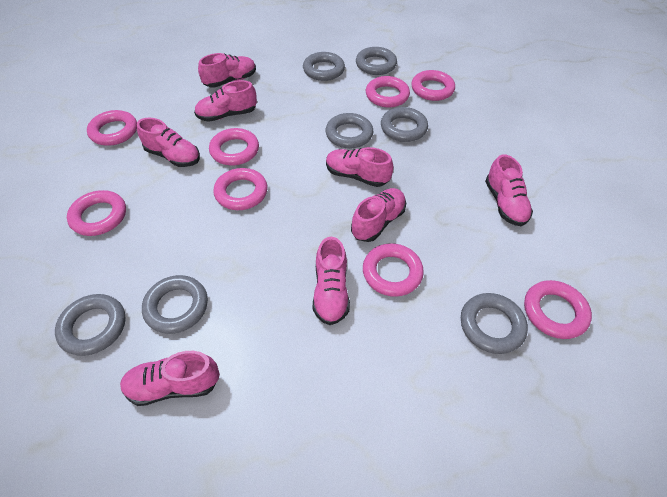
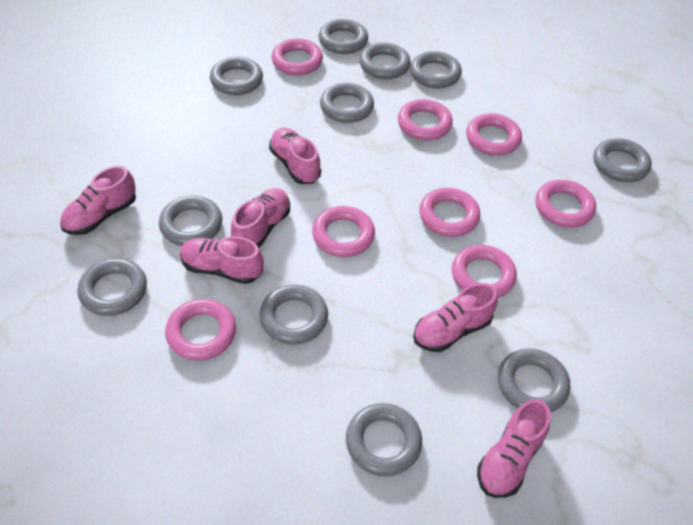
grey ring: [55,294,126,356] [142,275,208,334] [303,52,345,81] [325,113,373,148] [356,47,397,75] [381,107,428,142] [461,293,528,354] = 7 -> [77,258,147,316] [159,196,222,246] [210,57,263,95] [259,285,328,345] [319,19,368,54] [320,83,374,123] [346,403,422,476] [359,43,411,79] [410,51,462,88] [498,348,570,413] [593,138,652,182] = 11
pink shoe: [120,351,220,406] [137,118,200,167] [194,80,257,122] [198,53,256,88] [313,237,350,325] [326,147,393,187] [351,188,406,242] [485,154,533,226] = 8 -> [60,166,136,235] [180,236,264,284] [231,188,290,248] [269,128,321,184] [413,283,498,352] [477,399,551,498] = 6

